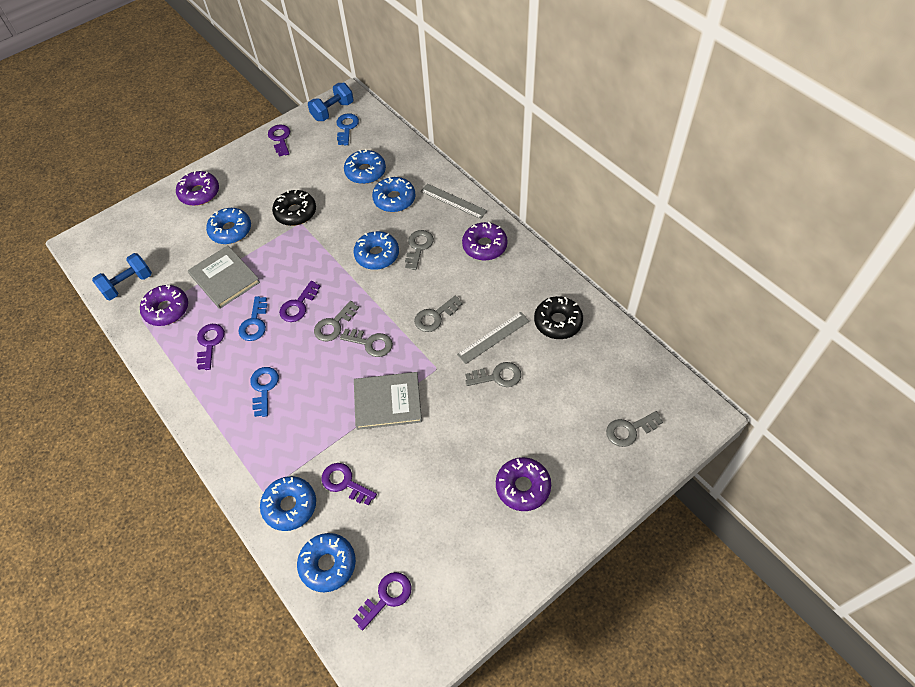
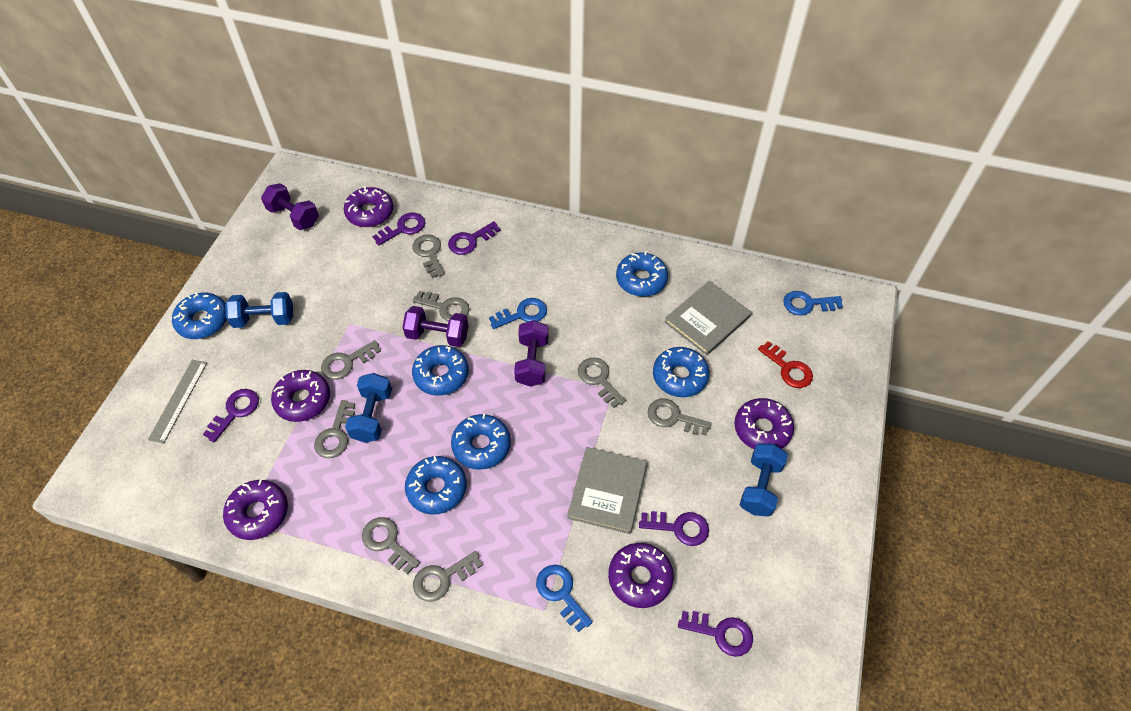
black donut: [272,190,316,226] [534,296,583,339] = 2 -> none = 0
blue dumbbell: [92,253,152,300] [308,83,354,121] = 2 -> [225,292,293,328] [345,373,392,443] [740,443,788,517] = 3
grey key: [314,301,359,341] [340,329,393,357] [405,230,434,270] [414,296,462,332] [465,362,521,387] [606,411,663,447] = 6 -> [314,400,355,458] [321,340,381,380] [362,517,420,574] [412,234,445,278] [413,291,470,321] [413,551,483,602] [578,358,626,408] [648,398,712,436] = 8
grey ruler: [420,184,487,219] [457,312,529,364] = 2 -> [148,360,207,443] = 1
purple donut: [140,285,188,326] [176,171,219,206] [462,222,508,261] [496,457,551,511] = 4 -> [223,480,288,540] [271,370,330,422] [344,186,394,227] [608,543,674,608] [734,398,794,449] = 5
purple dumbbell: none = 0 -> [261,183,319,230] [402,306,469,347] [514,320,549,387] = 3
red key: none = 0 -> [758,341,813,388] = 1

